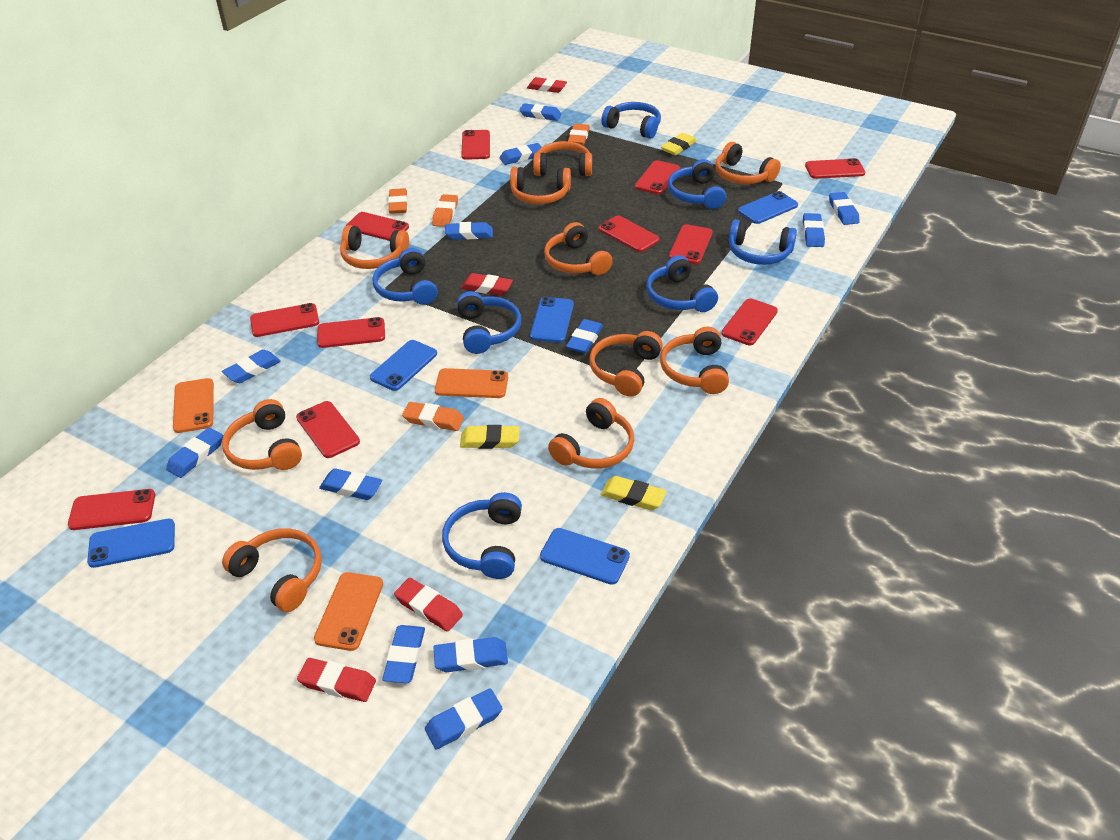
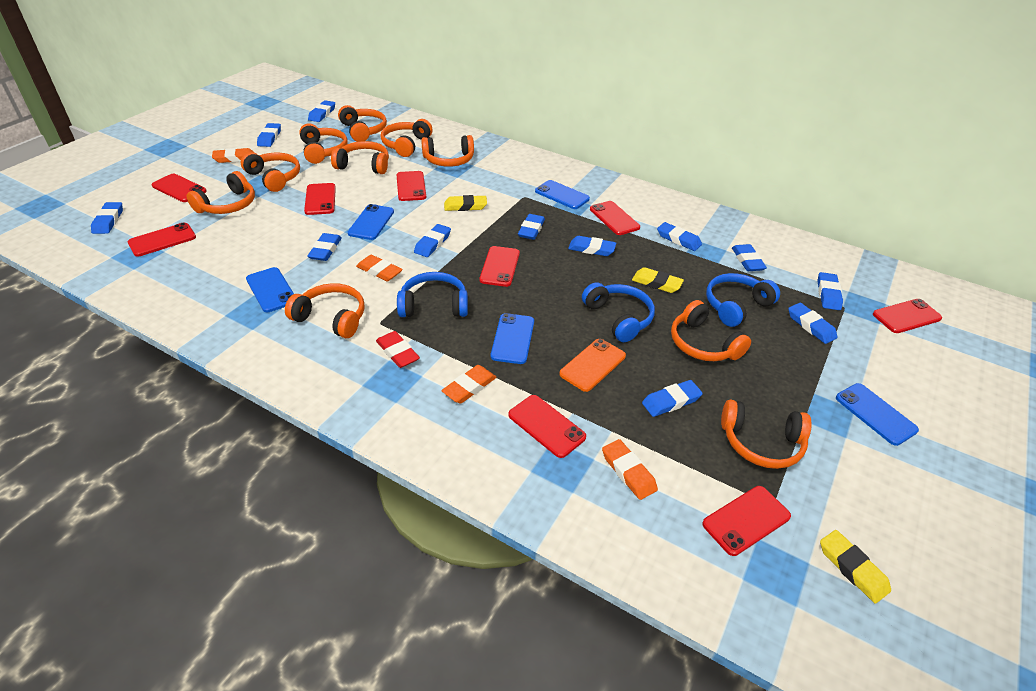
blue headphones: [372,248,438,305] [442,492,522,579] [457,291,521,354] [601,102,661,139] [646,255,718,312] [668,159,726,209] [729,219,797,265] = 7 -> [397,272,468,317] [582,282,655,342] [706,273,780,327] = 3
orange phone: [173,378,214,433] [314,572,383,651] [435,368,508,398] = 3 -> [559,339,626,392] = 1
red eraser: [297,658,376,702] [394,578,463,632] [461,273,513,296] [527,77,567,93] = 4 -> [376,331,420,368] = 1
red phone: [68,489,155,530] [250,303,319,337] [296,401,360,458] [317,317,385,348] [346,212,409,241] [461,130,490,160] [599,216,660,252] [635,160,680,194] [669,224,713,264] [721,298,778,345] [805,158,865,179] = 11 -> [128,222,196,257] [152,174,207,202] [304,183,336,215] [396,171,426,201] [480,246,520,287] [508,395,586,458] [590,201,640,235] [702,486,791,556] [873,299,942,333] = 9

